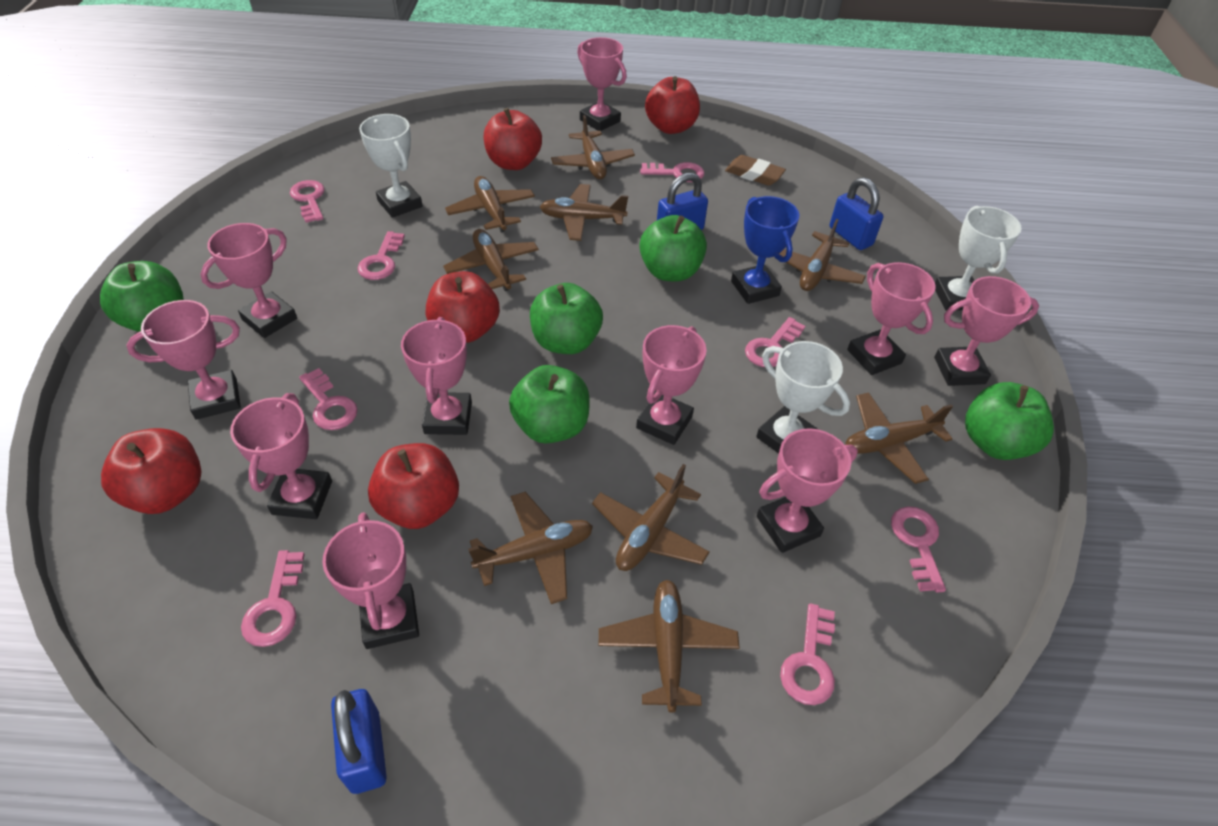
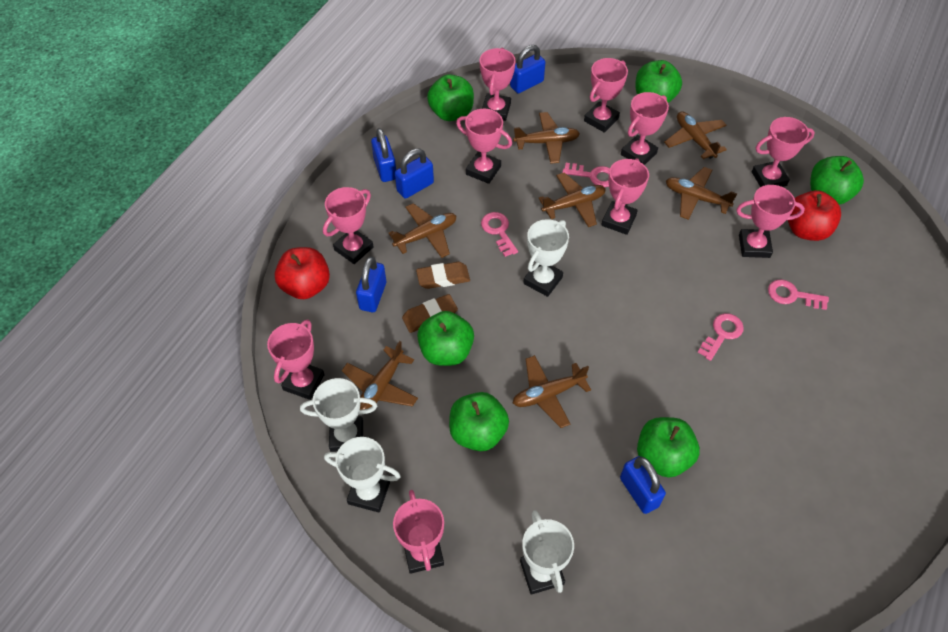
blue padlock: [331,689,387,794] [657,173,708,230] [830,177,883,250] = 3 -> [356,256,386,312] [371,128,396,182] [395,149,434,199] [510,45,545,93] [620,456,666,514] = 5
blue trophy: [731,196,799,304] = 1 -> none = 0
brown eraser: [725,155,786,186] = 1 -> [402,294,458,333] [416,262,470,289] = 2
brown plane: [443,229,539,291] [445,176,535,233] [468,492,593,604] [540,184,628,241] [551,115,635,179] [592,464,710,571] [599,580,740,713] [780,219,866,291] [845,392,953,484] = 9 -> [342,341,418,410] [389,203,456,258] [513,112,580,164] [513,355,591,428] [538,173,606,227] [664,111,727,159] [666,167,737,220] = 7
green apple: [100,261,184,332] [509,365,590,443] [530,283,603,354] [639,215,707,282] [965,382,1054,460] = 5 -> [417,311,474,366] [427,74,474,121] [449,392,509,451] [635,60,682,103] [637,417,700,477] [810,156,864,205] = 6
pink key: [241,550,305,647] [290,180,325,223] [299,368,358,430] [358,231,405,280] [640,162,704,182] [745,317,805,367] [780,603,835,705] [891,507,946,593] = 8 -> [481,212,518,257] [562,163,610,187] [698,313,744,361] [768,279,829,310] = 4
red apple: [101,428,202,514] [368,443,459,529] [426,271,500,343] [483,108,542,170] [645,76,700,134] = 5 -> [275,247,330,299] [788,190,841,241] = 2
white trophy: [359,114,423,218] [756,341,850,454] [935,206,1021,311] = 3 -> [300,378,377,452] [324,437,401,513] [520,510,574,595] [523,219,569,297] = 4

